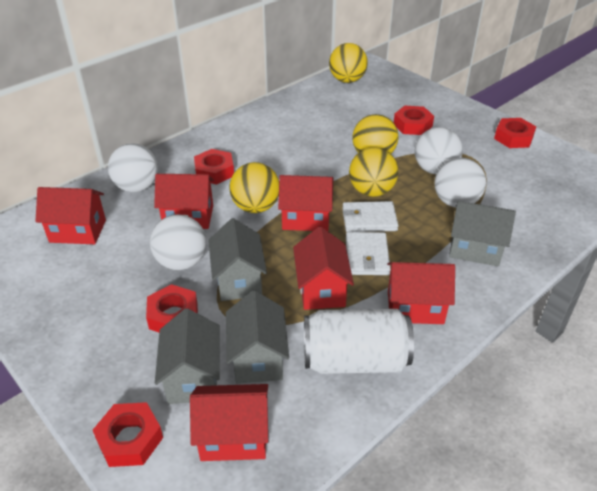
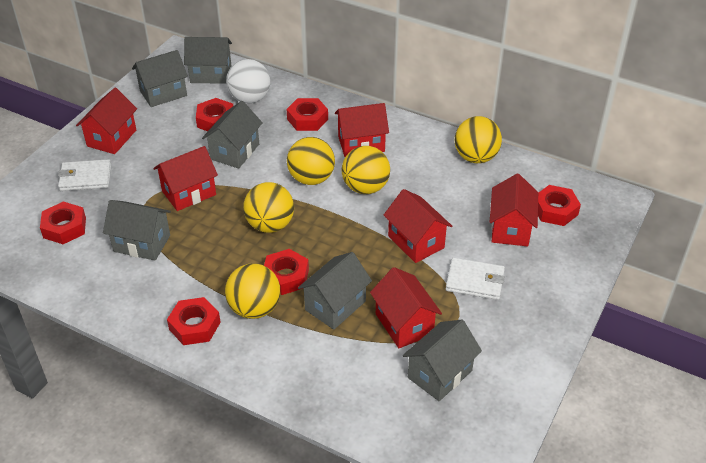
grey house: [155,308,220,404] [208,218,267,301] [226,290,289,384] [449,201,516,266] = 4 -> [103,200,171,261] [132,50,188,107] [184,37,232,84] [202,101,263,169] [298,252,372,330] [403,320,482,401] = 6
red nut: [93,402,163,467] [146,284,198,332] [194,149,234,185] [394,106,434,135] [494,118,536,148] = 5 -> [40,201,86,244] [167,297,221,345] [196,98,233,131] [264,249,309,295] [286,98,328,131] [538,185,581,226] = 6
white ball: [108,143,158,192] [150,214,207,270] [415,127,463,174] [434,158,486,208] = 4 -> [226,59,270,103] = 1
white can: [304,309,414,374] = 1 -> none = 0
yellow ball: [229,162,279,213] [329,43,368,83] [349,147,398,197] [352,114,398,154] = 4 -> [225,264,280,319] [243,182,294,233] [287,137,335,185] [342,146,390,194] [455,116,502,163] = 5

